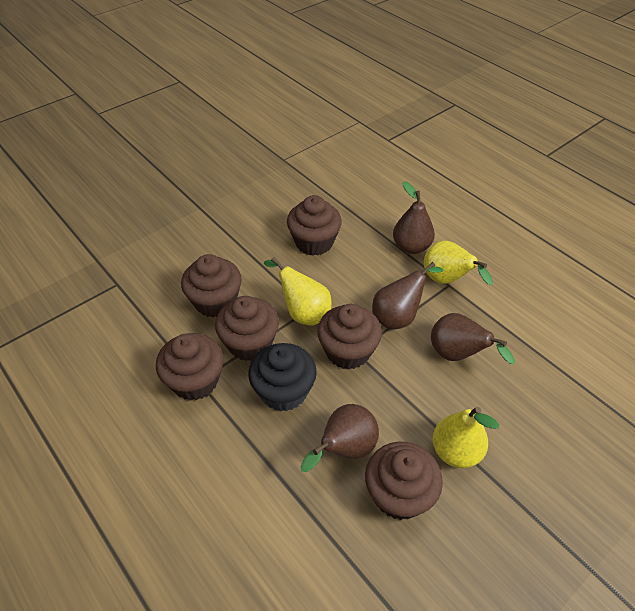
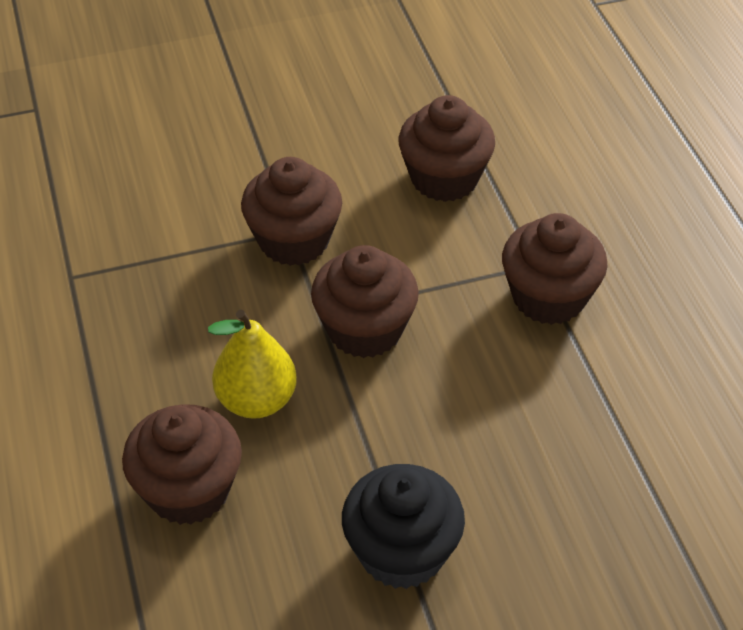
brown cupcake: [156,333,223,401] [181,254,242,318] [215,296,279,361] [287,195,342,255] [317,304,382,370] [365,442,443,520] = 6 -> [122,404,242,525] [241,157,342,266] [311,245,419,358] [398,95,495,202] [502,213,608,325] = 5
brown pear: [300,404,379,472] [372,262,444,330] [393,181,435,254] [431,313,514,364] = 4 -> none = 0
yellow pear: [264,257,331,326] [424,241,493,285] [432,407,499,468] = 3 -> [208,309,297,419] = 1

